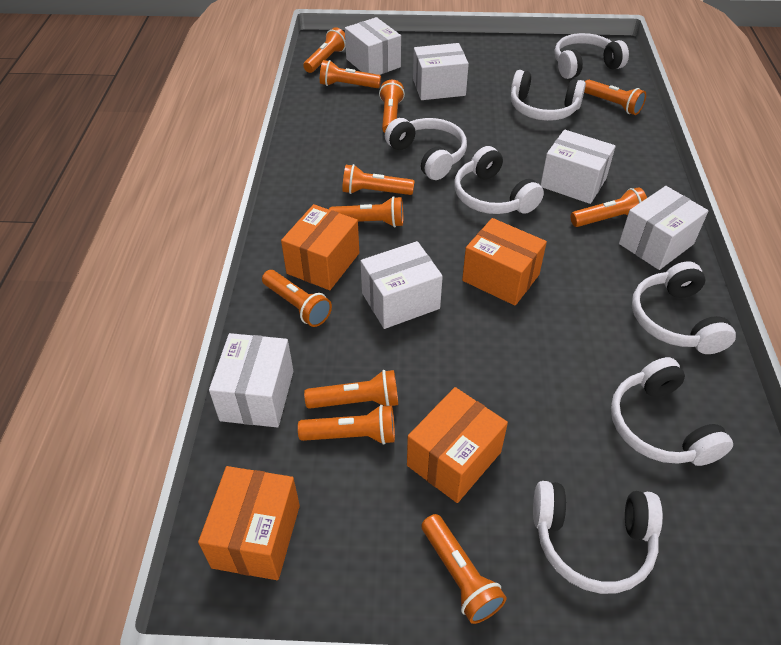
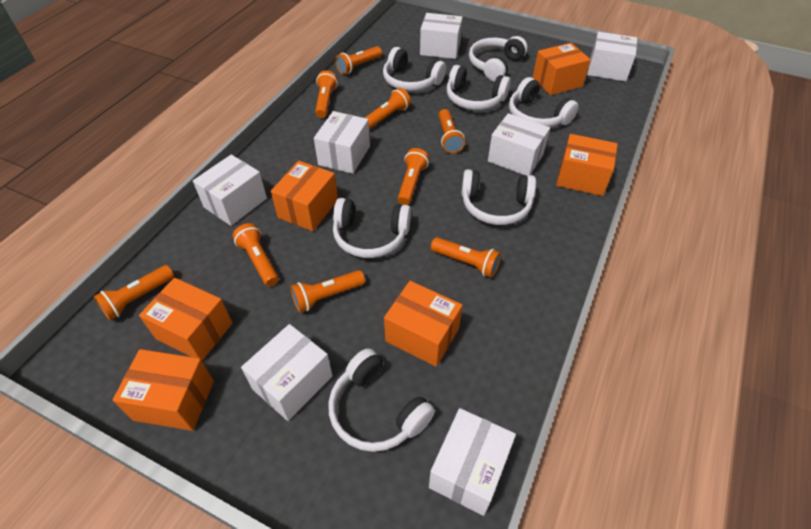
orange box: [198,466,300,580] [281,204,359,290] [407,387,508,503] [462,218,547,306] = 4 -> [113,349,214,431] [139,278,233,361] [271,161,338,231] [384,281,463,367] [532,43,591,95] [556,134,618,196] = 6
orange flashlight: [262,270,332,327] [298,405,395,445] [303,27,346,73] [304,370,398,409] [320,60,381,88] [329,196,403,227] [342,164,414,195] [379,80,405,133] [421,514,507,624] [570,187,647,227] [584,80,646,115] = 11 -> [93,265,174,320] [232,223,279,286] [290,270,365,313] [315,70,338,118] [335,46,382,75] [365,88,411,129] [398,148,429,205] [431,237,501,278] [439,109,465,153] = 9
white box: [209,333,293,427] [345,17,401,75] [360,241,443,329] [413,43,469,100] [541,130,616,204] [619,186,708,270] = 6 -> [193,155,267,226] [241,324,333,421] [314,111,370,174] [420,13,463,59] [429,408,516,516] [488,113,550,176] [587,32,637,82] = 7

